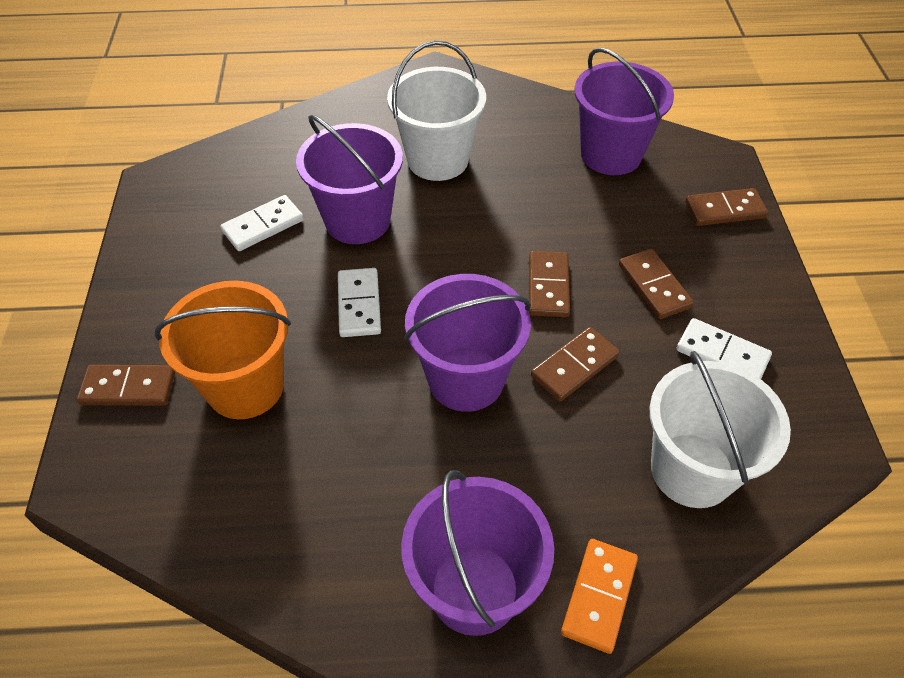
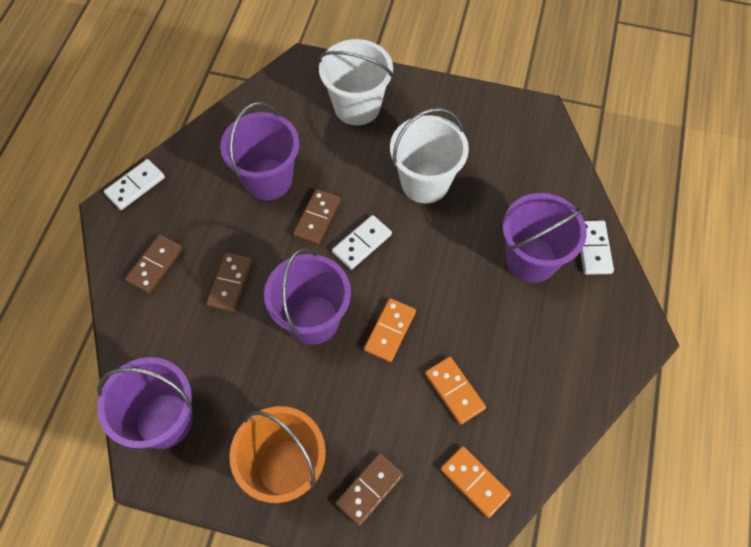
brown domino: [77,365,175,406] [529,251,570,317] [531,327,620,401] [619,249,694,319] [685,188,768,226] = 5 -> [125,235,183,294] [206,253,253,312] [293,189,341,245] [335,453,403,526] = 4
orange domino: [561,539,638,654] = 1 -> [364,298,416,362] [425,357,486,425] [441,446,511,518] = 3

